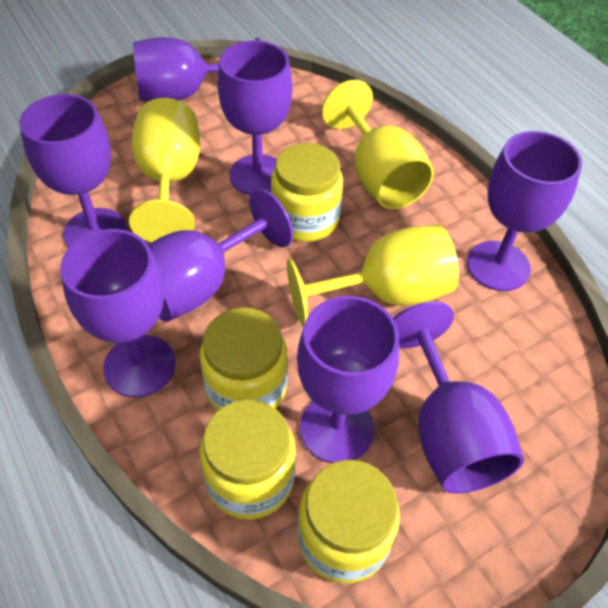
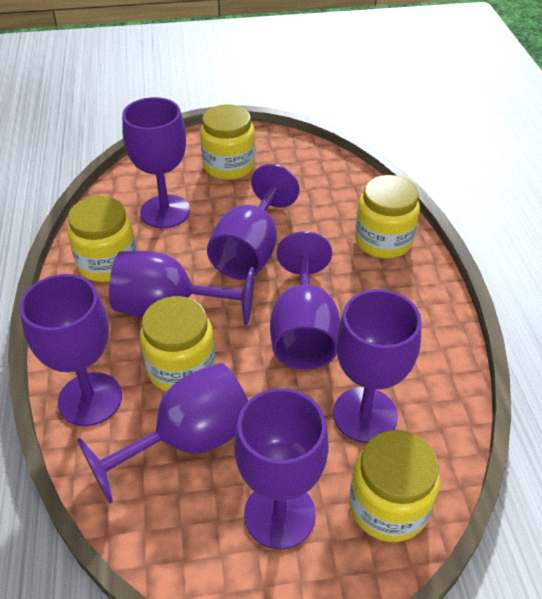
yellow goblet: [129,98,201,242] [287,224,459,327] [322,80,434,209] = 3 -> none = 0
yellow jar: [199,399,296,520] [200,308,288,411] [271,143,343,242] [297,460,400,583] = 4 -> [67,196,136,282] [140,296,216,391] [200,104,255,180] [349,430,440,542] [355,175,420,259] = 5

